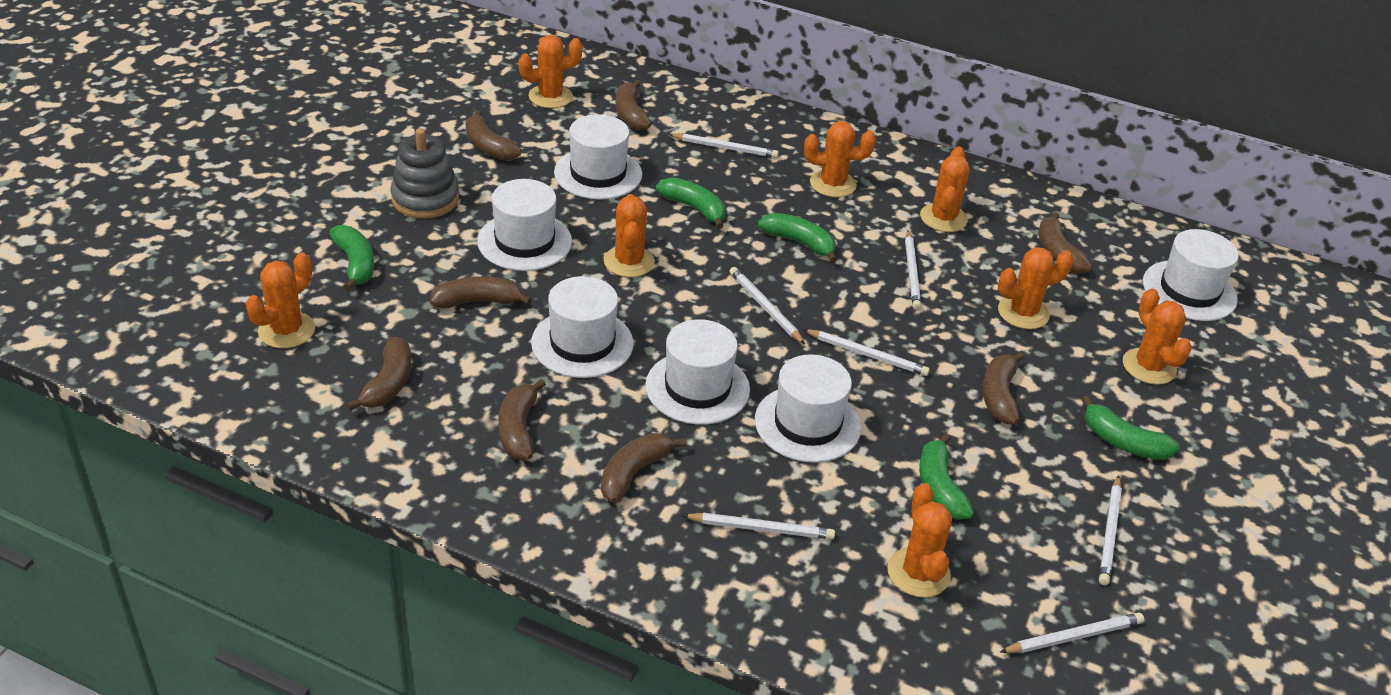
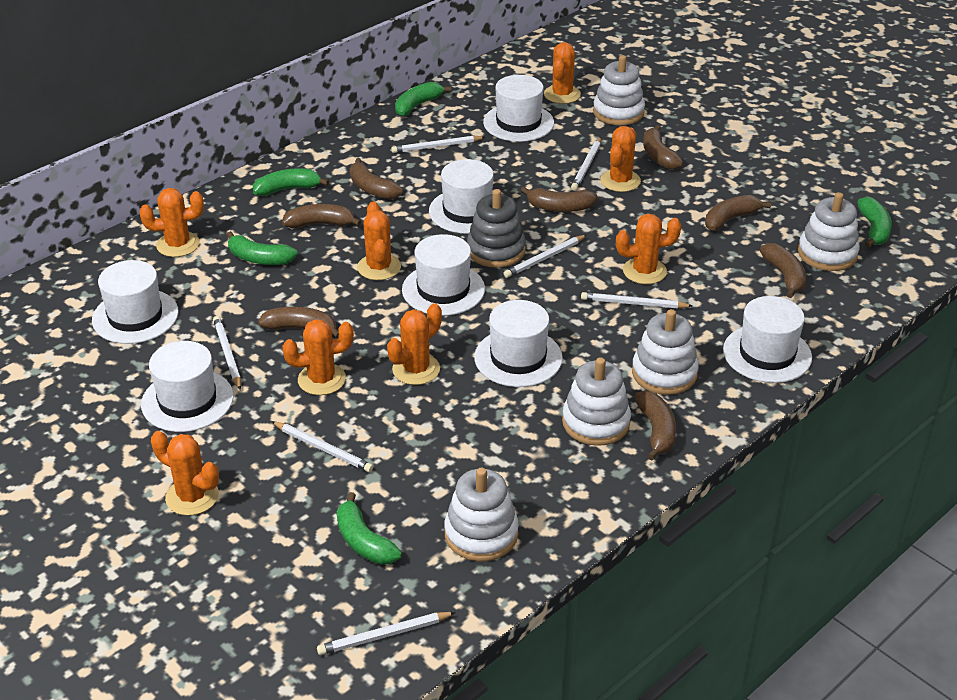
white hat: [477,179,572,271] [531,276,633,378] [554,114,642,200] [645,319,750,425] [755,354,861,463] [1143,229,1239,321] = 6 -> [92,260,178,344] [141,341,234,432] [402,234,485,316] [429,159,494,234] [474,300,563,387] [483,75,554,142] [723,296,812,383] = 7
white stacking toy: none = 0 -> [444,468,519,561] [562,357,631,446] [593,55,645,125] [632,309,699,395] [798,192,860,271] = 5

